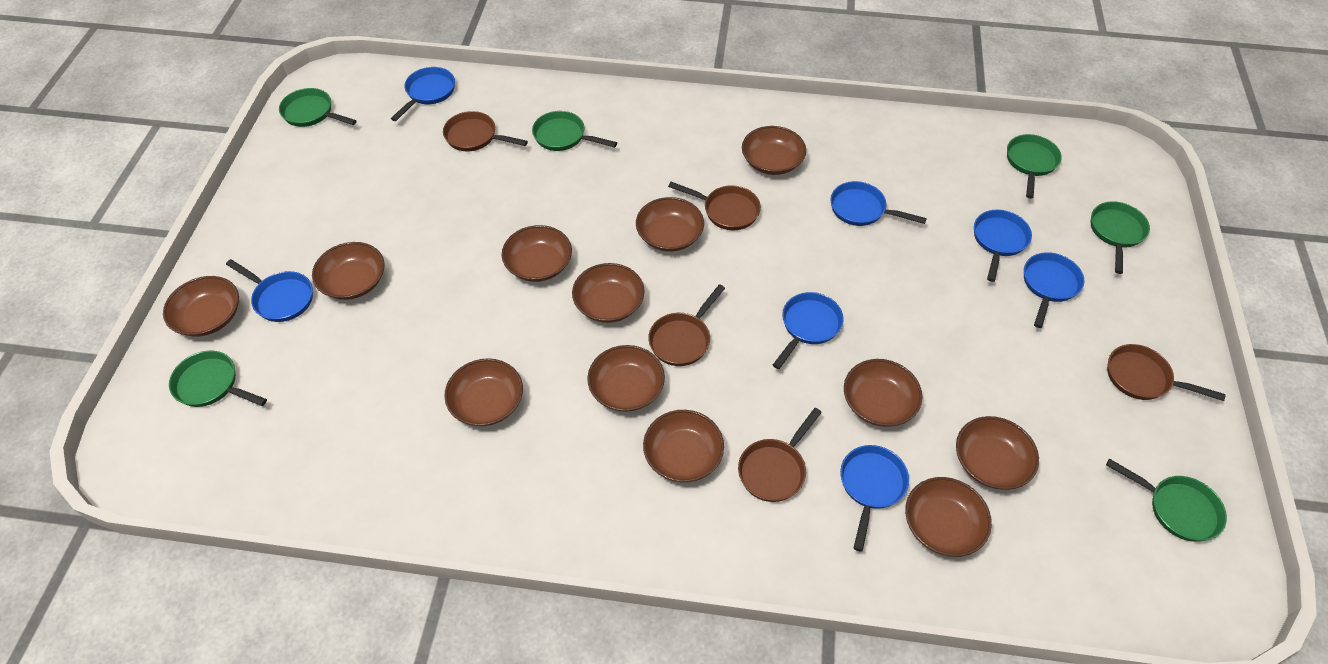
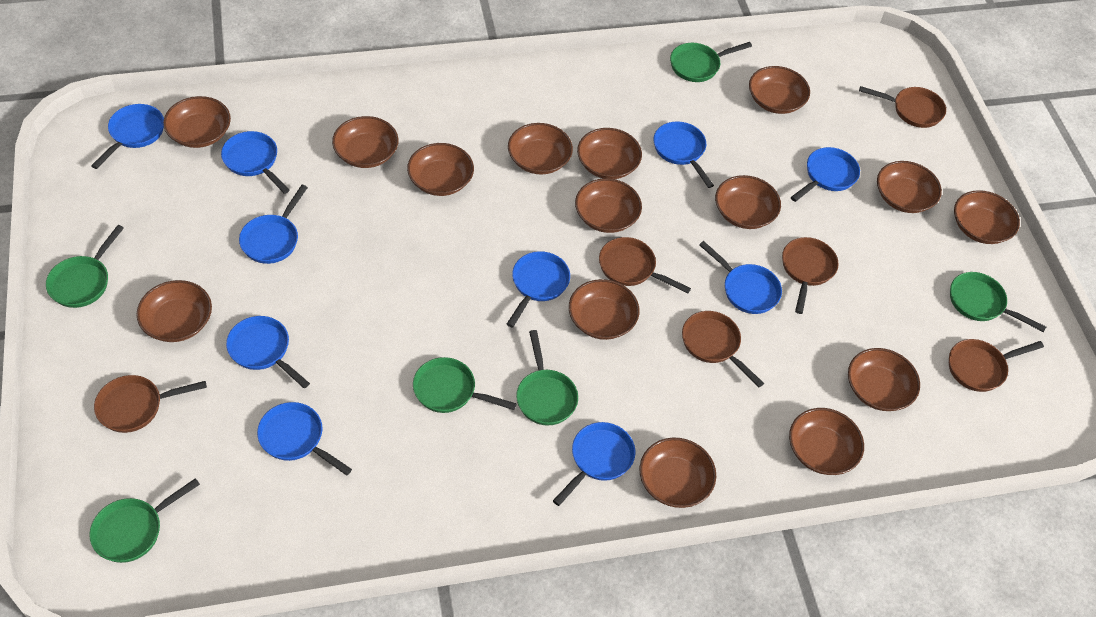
blue pan: [226,259,313,322] [391,67,455,121] [773,292,844,369] [831,181,927,226] [840,445,909,552] [974,210,1032,282] [1024,252,1084,328] = 7 -> [91,104,164,169] [221,131,290,194] [226,316,310,388] [239,185,308,264] [257,402,352,475] [507,251,570,328] [553,422,635,506] [654,121,714,188] [699,241,782,314] [791,147,860,202] = 10
brown bowl: [163,276,239,337] [312,242,384,300] [444,358,523,426] [502,225,572,282] [572,263,645,323] [587,345,665,412] [636,197,704,251] [643,410,724,482] [742,126,806,175] [844,359,923,427] [905,477,992,557] [956,416,1039,490] = 12 -> [137,280,212,342] [163,96,231,148] [332,116,399,168] [407,143,474,196] [508,123,573,175] [569,279,640,340] [575,178,642,233] [577,128,642,179] [639,438,716,508] [715,175,781,229] [749,66,810,114] [789,408,864,475] [848,348,920,411] [877,161,942,213] [954,190,1020,244] = 15
brown pan: [443,111,528,151] [648,284,725,366] [668,182,761,230] [738,408,822,502] [1107,344,1226,401] = 5 -> [94,375,207,433] [599,237,691,294] [682,311,764,387] [782,237,838,314] [859,86,946,128] [949,339,1044,392] = 6

